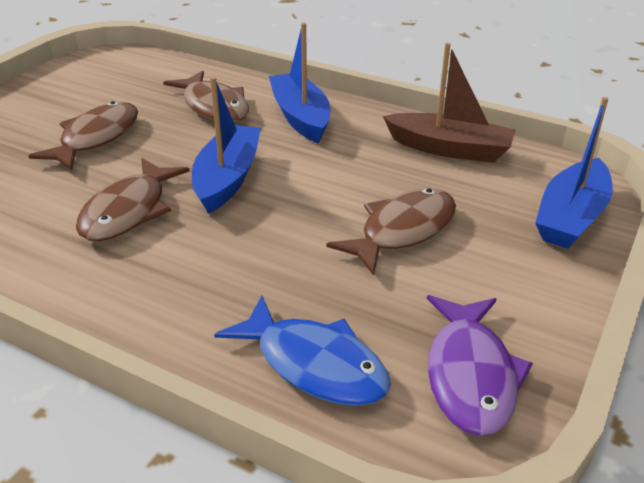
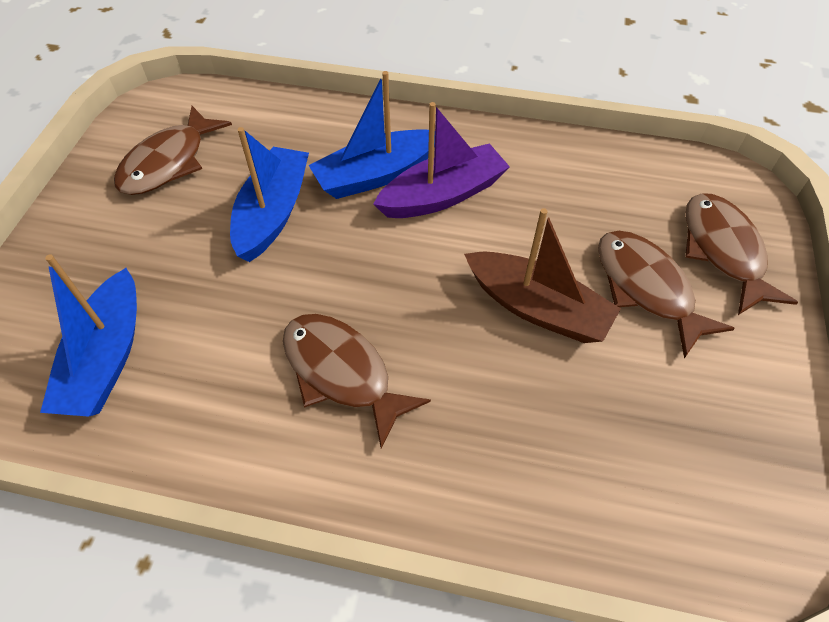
blue fish: [214,296,391,406] = 1 -> none = 0
purple boat: none = 0 -> [373,102,510,218] = 1
purple fish: [427,295,533,436] = 1 -> none = 0

